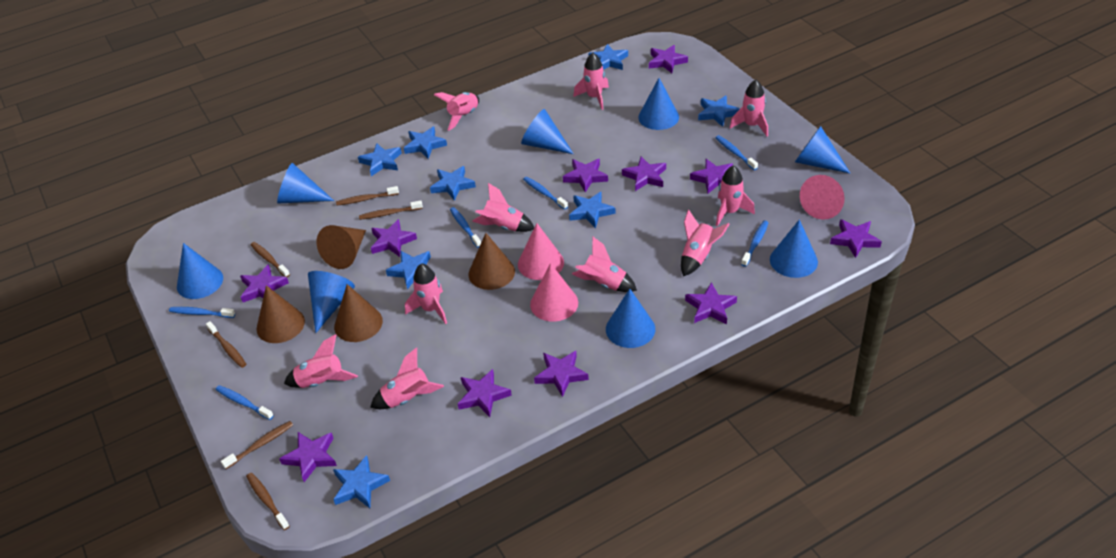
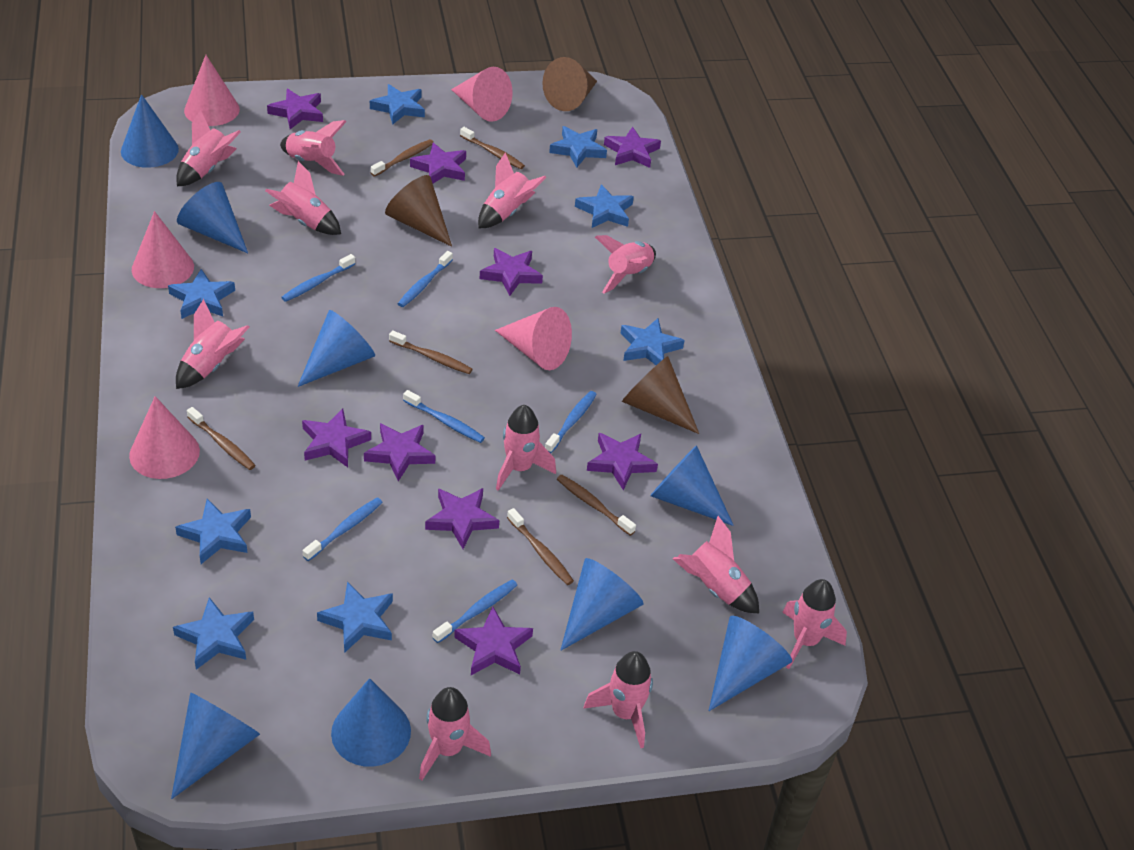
brown cone: [256,285,305,343] [317,225,366,269] [334,284,383,342] [469,233,515,290] = 4 -> [385,175,452,247] [542,57,597,111] [622,356,699,434] = 3
pink cone: [518,223,564,280] [530,263,578,322] [800,175,845,220] = 3 -> [129,396,200,479] [132,211,194,288] [184,55,240,126] [451,67,513,122] [495,307,572,370] = 5
pink rocket: [284,334,358,388] [370,347,444,409] [405,263,447,324] [434,92,479,131] [472,183,534,232] [572,237,637,292] [573,52,609,110] [681,210,730,276] [716,165,755,226] [729,80,768,137] = 10 -> [176,110,241,186] [176,299,250,389] [265,161,341,235] [280,120,347,176] [419,687,491,780] [478,152,547,228] [496,405,556,491] [583,651,653,748] [595,235,656,294] [673,516,759,613] [782,579,847,669] = 11
purple star: [240,264,289,302] [279,432,337,482] [371,219,417,257] [458,369,512,417] [534,351,589,397] [563,159,608,192] [622,156,666,191] [649,45,688,73] [685,282,737,324] [690,159,733,194] [830,219,882,258] = 11 -> [267,89,323,129] [302,409,371,467] [364,423,435,481] [410,143,466,183] [425,488,499,549] [454,607,533,675] [480,248,543,296] [587,433,658,490] [604,127,661,168] = 9

